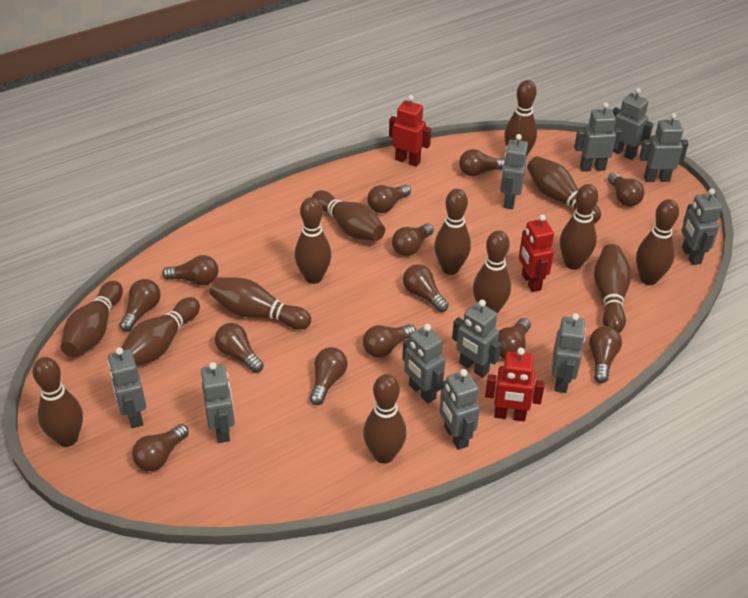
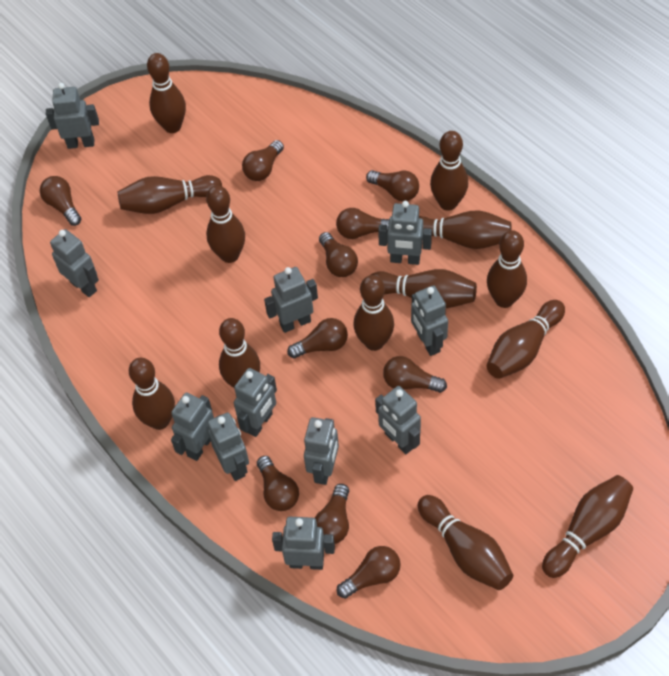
brown bowling pin: [33,357,83,447] [61,281,123,357] [122,297,200,366] [209,277,311,330] [295,197,331,284] [312,190,385,241] [363,374,407,464] [434,189,471,275] [473,230,511,314] [504,80,537,156] [527,156,601,223] [560,184,598,270] [594,244,631,333] [636,199,679,285] = 14 -> [118,175,222,214] [129,358,175,430] [147,53,186,133] [206,185,245,263] [219,318,260,388] [354,275,394,351] [371,269,477,308] [418,495,513,590] [419,210,512,249] [430,131,468,211] [486,300,565,379] [487,230,527,308] [542,475,633,578] = 13
brown light bulb: [119,279,161,332] [132,424,189,471] [162,255,218,285] [215,323,264,373] [310,347,347,405] [363,324,416,357] [367,185,411,213] [392,223,434,256] [403,264,449,312] [459,149,505,176] [498,318,531,359] [589,326,622,383] [608,172,645,207] = 13 -> [40,176,81,226] [242,140,284,181] [257,456,299,511] [287,318,348,359] [315,484,349,544] [319,232,358,277] [336,208,389,239] [337,546,400,599] [366,170,419,201] [383,356,447,393] = 10
red robot: [389,95,431,167] [485,348,545,421] [519,214,554,292] = 3 -> none = 0

